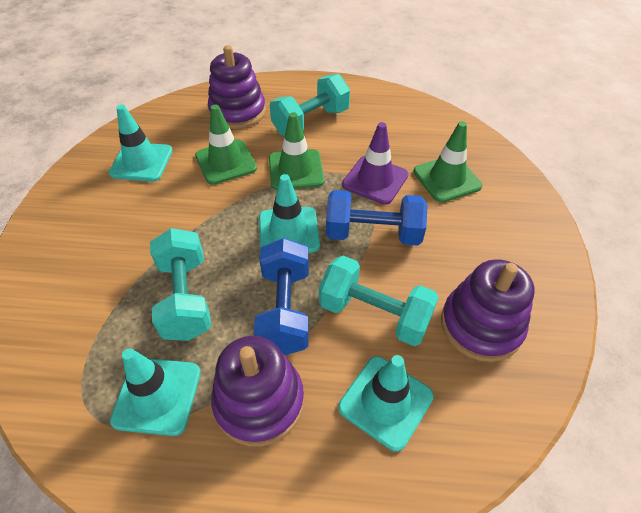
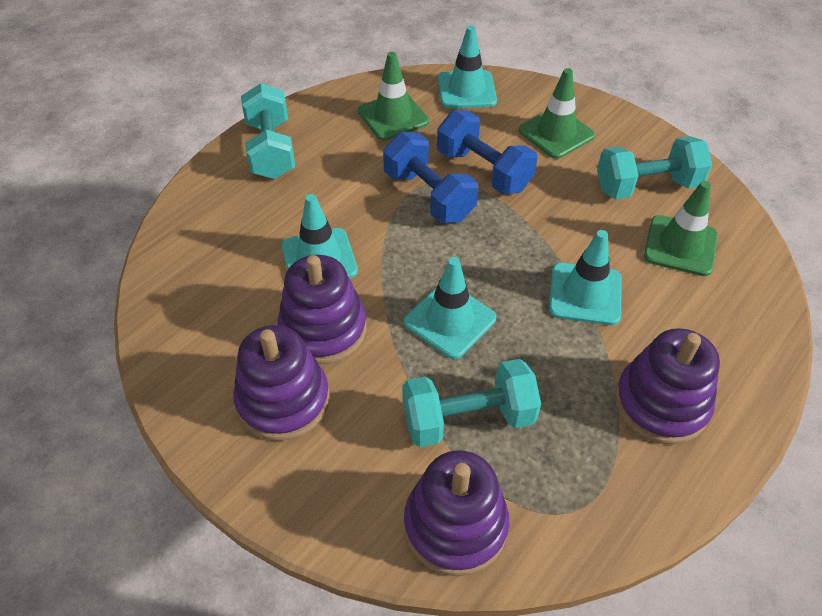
purple stacking toy: [208,45,266,129] [211,336,304,447] [441,259,534,362] = 3 -> [233,325,330,441] [278,255,367,364] [404,450,509,576] [615,328,720,444] = 4
purple traffic cone: [342,122,409,205] = 1 -> none = 0

